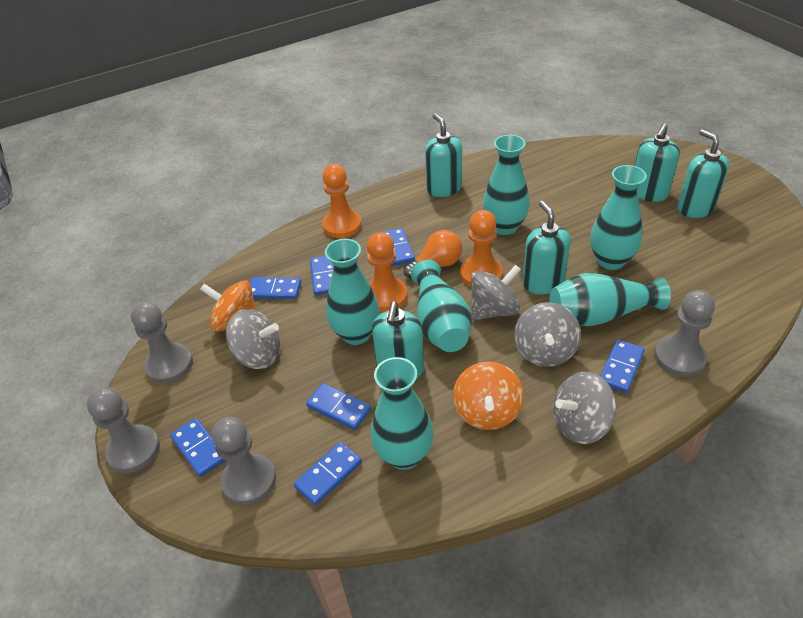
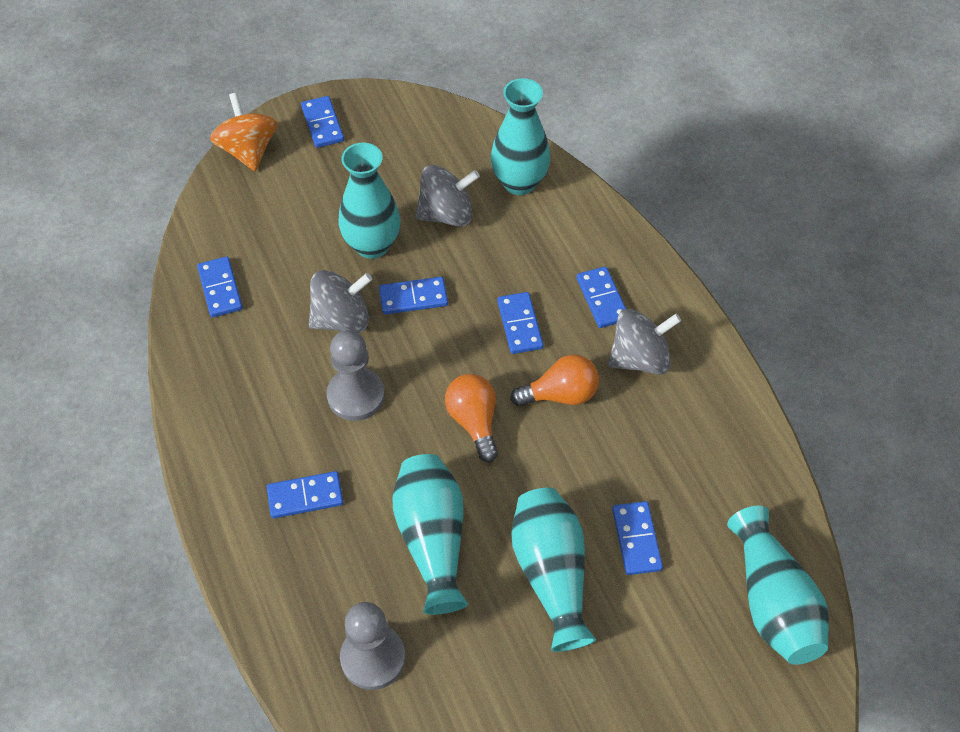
grey pawn: [87,387,160,473] [131,302,193,383] [212,417,276,505] [654,290,715,377] = 4 -> [327,330,385,421] [340,602,405,690] = 2
grey spinning top: [226,309,280,369] [471,265,521,320] [514,302,581,367] [553,372,616,444] = 4 -> [309,270,372,333] [415,165,480,227] [608,309,681,375] = 3
orange light bulb: [404,230,462,278] = 1 -> [445,374,498,462] [510,355,599,406] = 2
orange pawn: [322,164,362,238] [367,232,408,312] [460,210,503,287] = 3 -> none = 0
orange spinning top: [200,280,257,332] [453,361,524,430] = 2 -> [210,92,277,171] = 1
turquoise soap dispenser: [372,301,424,379] [425,114,462,197] [522,201,571,295] [635,123,680,202] [678,130,729,218] = 5 -> none = 0
turquoise vase: [325,239,379,345] [371,357,434,470] [411,260,472,352] [483,135,530,235] [550,273,671,326] [590,165,647,270] = 6 -> [339,143,401,259] [392,454,468,615] [490,78,551,195] [511,488,596,652] [727,506,829,665] = 5

